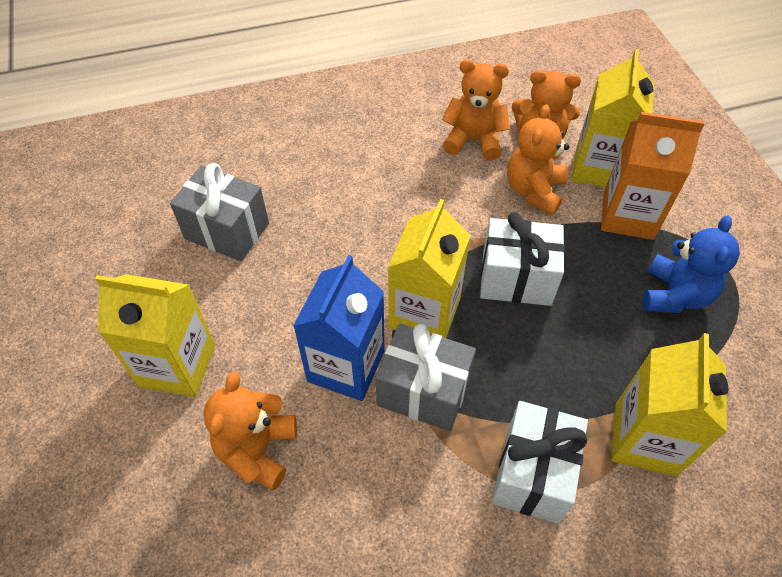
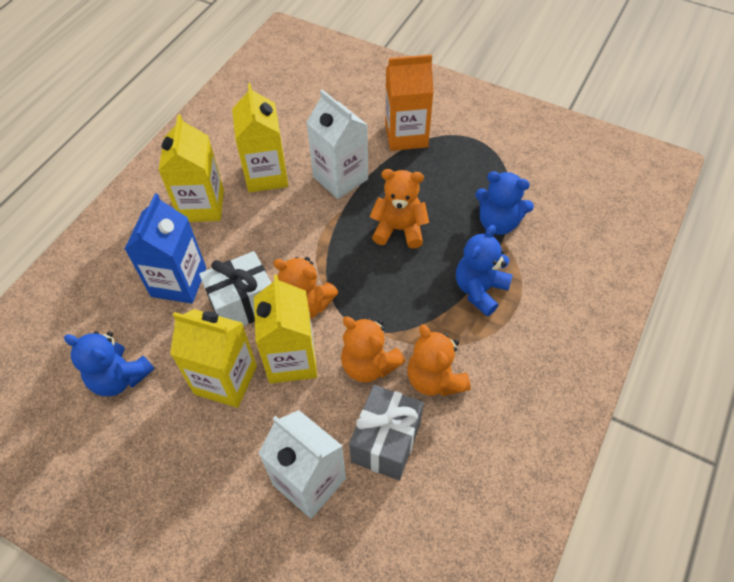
blue teddy bear: [643,216,740,313] = 1 -> [64,331,154,396] [456,225,512,316] [475,171,534,235] = 3
grey gift: [170,163,269,262] [376,323,476,431] = 2 -> [349,385,424,480] = 1
white carton: none = 0 -> [258,410,346,519] [306,90,368,199] = 2
white gift: [480,212,565,306] [492,401,588,524] = 2 -> [199,251,271,326] = 1

